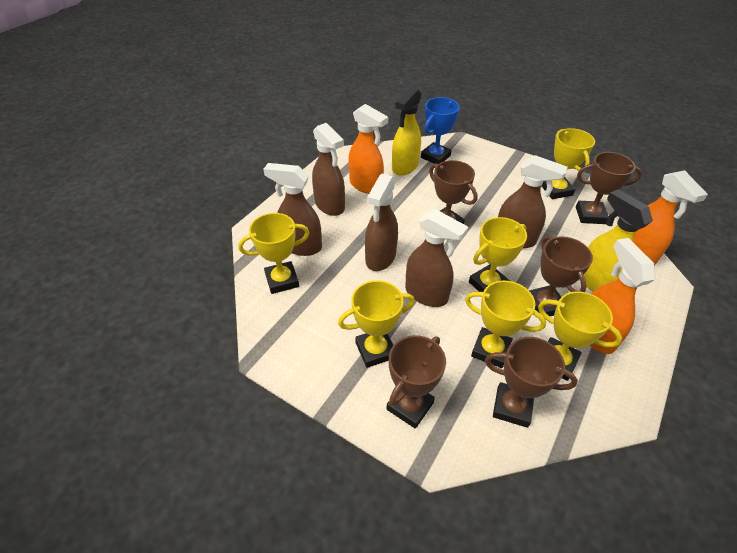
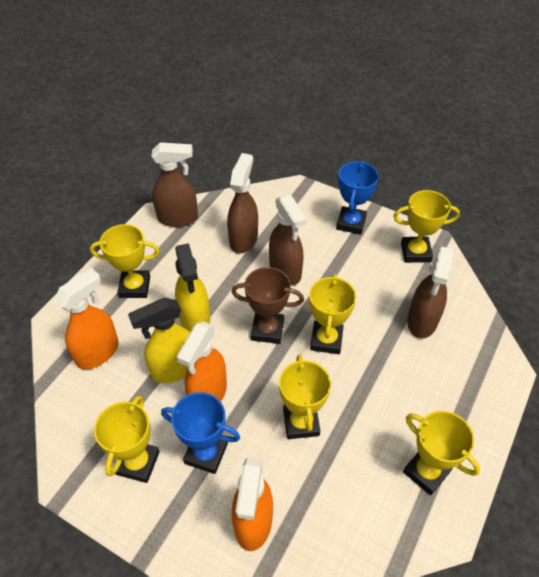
blue trophy: [421,97,460,164] = 1 -> [161,392,240,474] [336,161,379,235] = 2
brown spray bottle: [263,163,322,256] [312,123,345,216] [365,174,398,271] [405,209,468,307] [498,155,567,248] = 5 -> [151,142,198,227] [227,153,258,254] [269,194,307,285] [407,246,454,339] = 4
brown trophy: [386,335,446,429] [429,160,478,224] [485,337,578,428] [529,236,593,316] [576,152,642,224] = 5 -> [232,267,304,344] = 1

